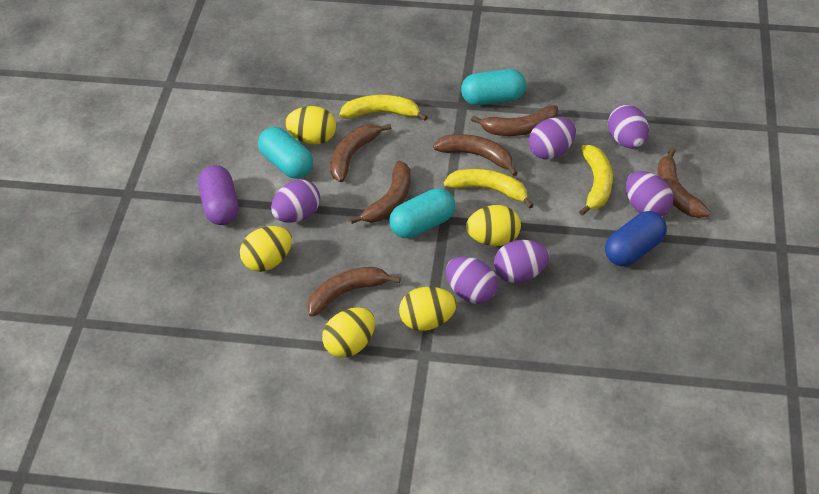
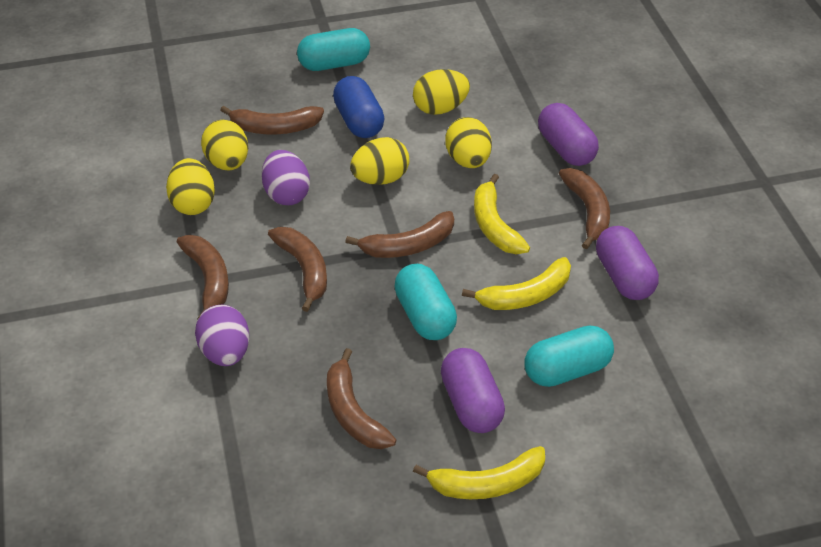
purple capsule: [198,165,238,225] = 1 -> [441,348,505,433] [538,103,599,166] [596,226,659,300] = 3
purple egg: [271,179,320,223] [446,256,498,304] [494,240,550,283] [528,117,576,159] [608,105,649,149] [626,171,673,216] = 6 -> [195,304,249,366] [262,150,310,205] = 2

